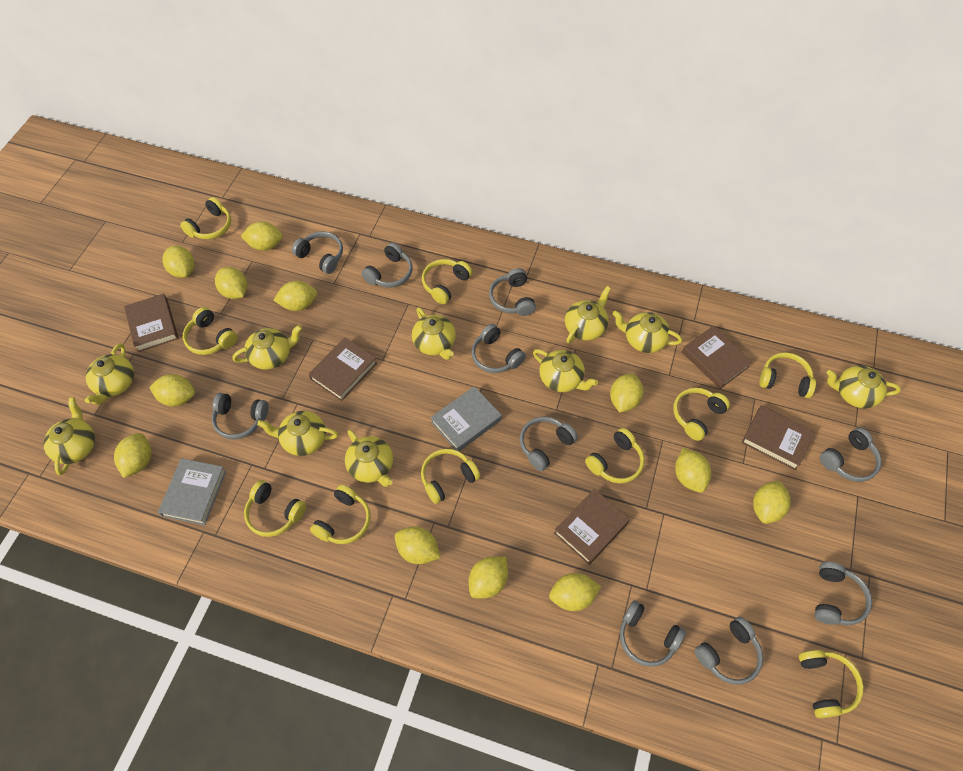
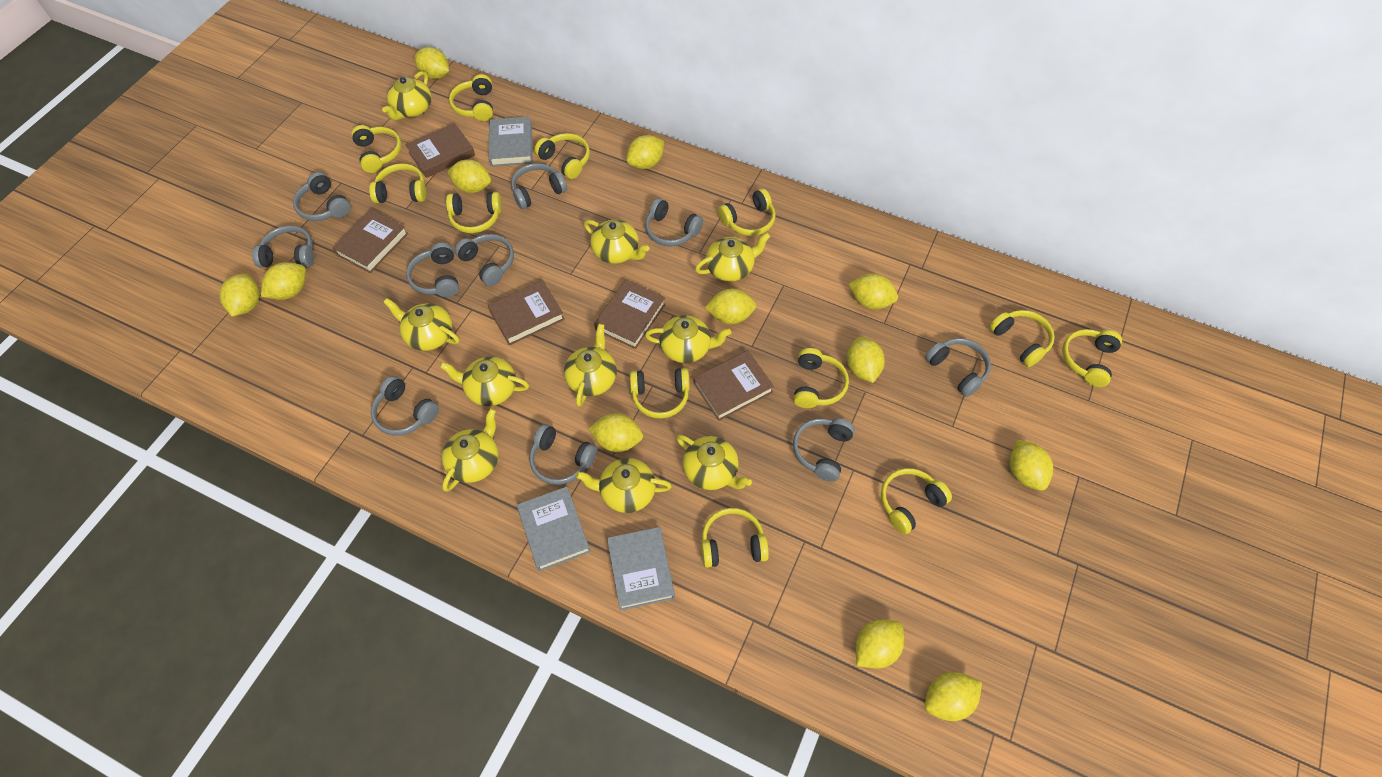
grey book: [158,458,226,525] [431,386,502,451] = 2 -> [489,117,533,167] [517,486,591,572] [607,527,675,611] = 3
yellow headphones: [180,197,231,239] [183,307,238,355] [244,480,306,537] [310,485,371,544] [421,449,480,504] [422,259,473,305] [585,428,645,483] [673,388,730,441] [759,352,816,398] [799,650,864,718] = 10 -> [351,125,402,173] [369,163,426,203] [446,192,502,233] [449,74,493,121] [534,133,590,179] [630,368,690,418] [701,508,769,568] [718,188,776,236] [794,348,849,408] [881,468,952,535] [989,310,1055,367] [1062,329,1122,387] = 12

